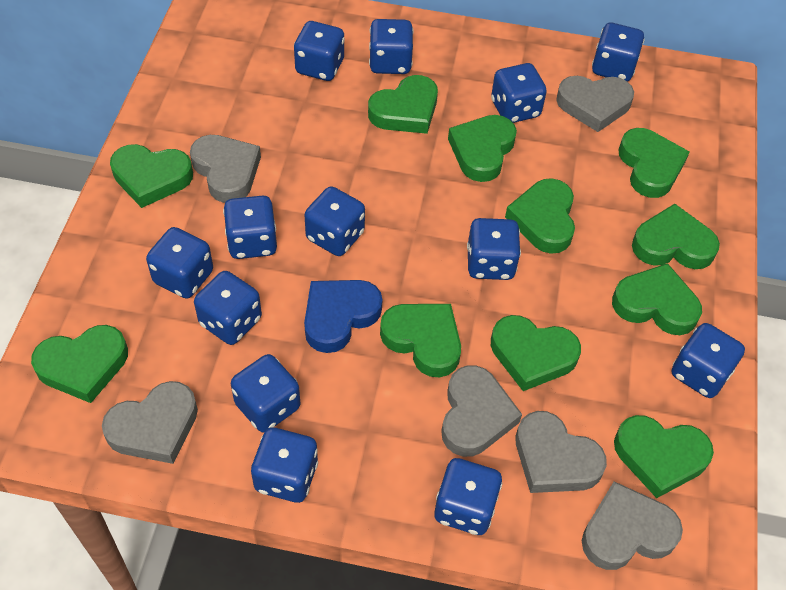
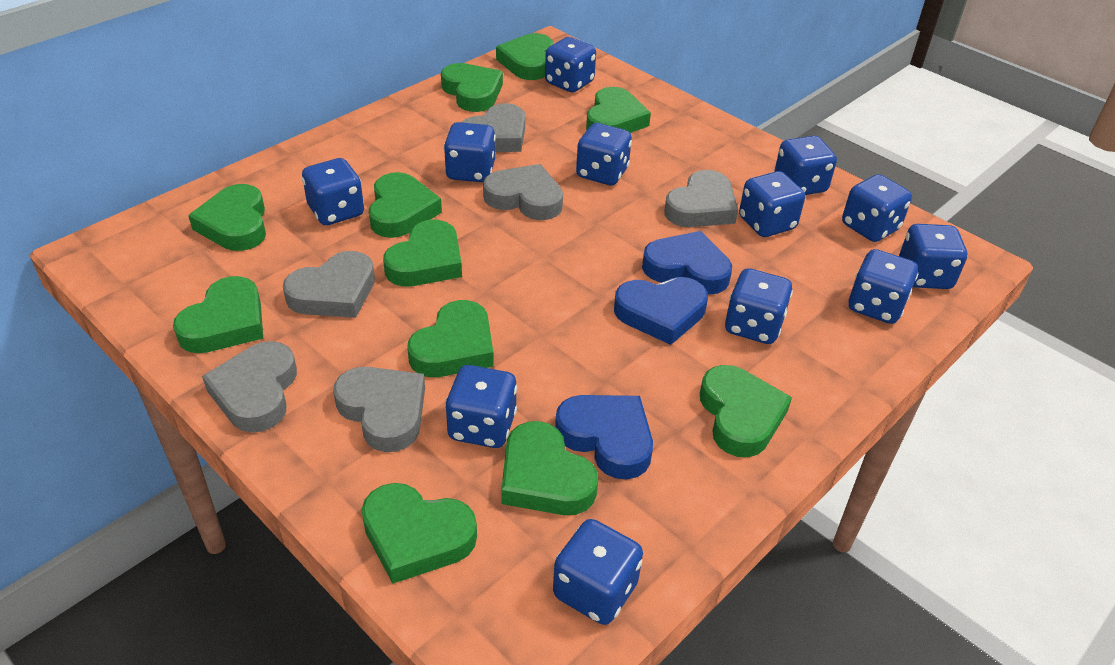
blue dice: [146,227,213,299] [194,271,262,345] [223,196,277,259] [231,354,300,433] [251,427,318,503] [294,21,345,81] [304,186,365,256] [369,19,413,74] [435,458,502,535] [467,218,521,280] [491,63,547,123] [592,23,645,82] [672,323,745,398] = 13 -> [302,158,364,225] [444,122,496,182] [445,365,517,448] [545,37,596,92] [553,519,643,625] [576,123,632,185] [725,268,793,344] [739,171,805,237] [774,136,837,195] [842,174,912,242] [849,249,918,324] [899,224,968,289] = 12
blue heart: [304,280,383,353] = 1 -> [555,395,653,479] [614,277,708,345] [642,231,732,295] = 3

